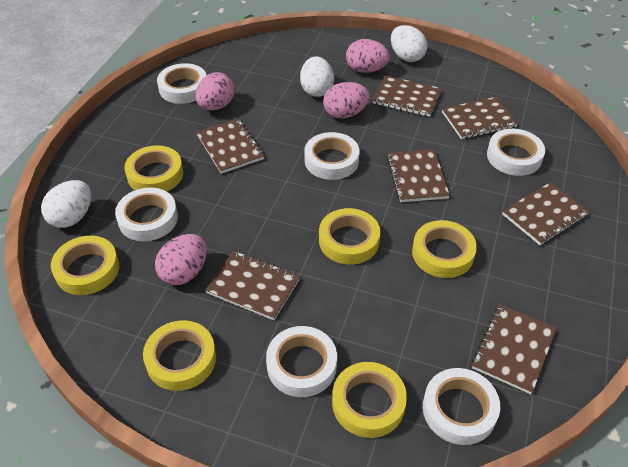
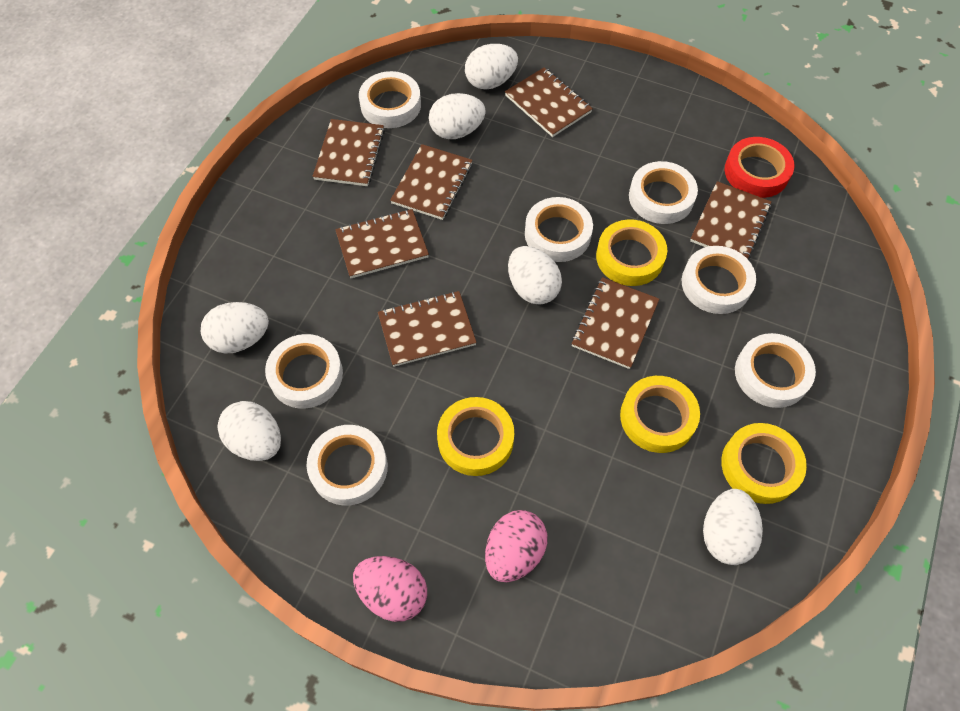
pink egg: [155,234,207,285] [195,72,235,110] [323,82,370,119] [346,39,390,73] = 4 -> [353,556,427,622] [485,510,548,582] = 2
red tape: none = 0 -> [725,137,794,198] = 1
white egg: [41,180,91,228] [300,56,334,97] [391,25,428,62] = 3 -> [201,302,269,354] [217,401,281,461] [429,93,486,139] [465,44,518,90] [508,246,562,305] [703,489,763,565] = 6
white tape: [115,188,178,241] [157,63,207,104] [266,326,337,397] [304,132,360,180] [423,368,500,445] [487,129,545,176] = 6 -> [265,334,343,409] [307,425,388,506] [359,71,421,128] [525,197,593,262] [629,161,698,224] [682,246,756,314] [735,333,816,408] = 7
yellow tape: [51,236,120,295] [124,145,183,192] [143,320,216,391] [319,208,380,265] [332,362,407,438] [412,220,477,278] = 6 -> [437,397,514,476] [596,219,667,286] [620,376,700,453] [721,423,807,504] = 4

